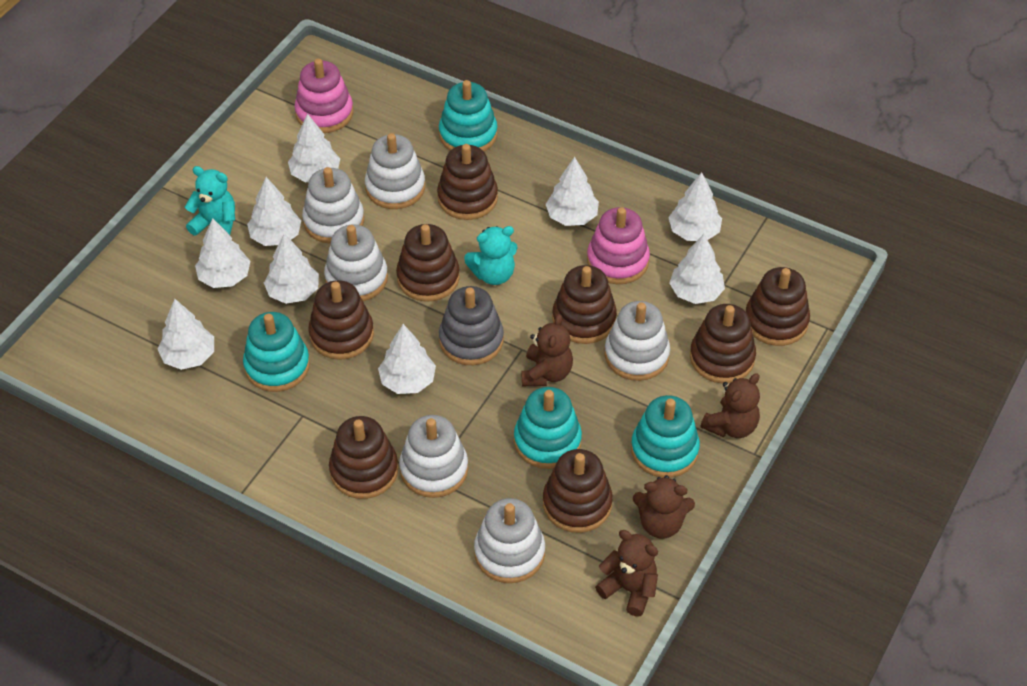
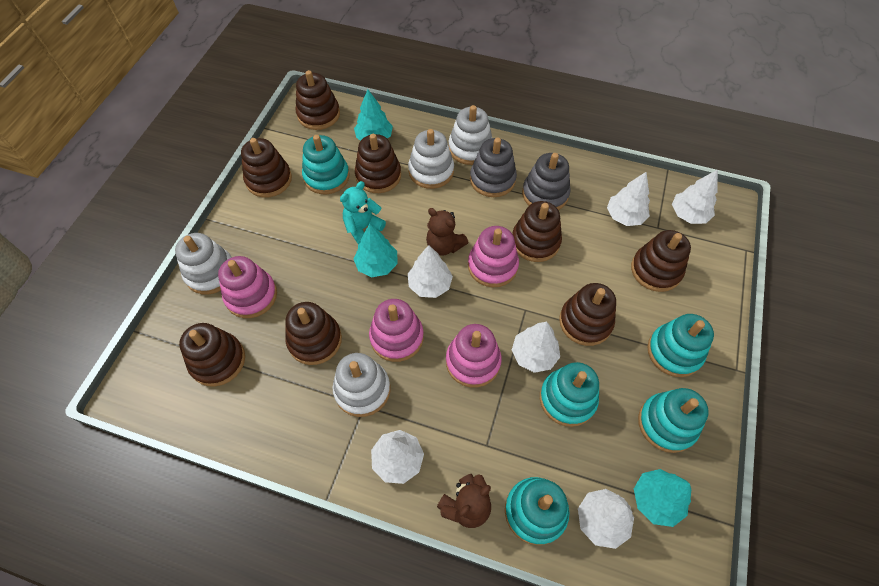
brown teddy bear: [522,314,573,386] [595,530,658,617] [633,475,695,539] [701,373,760,438] = 4 -> [426,208,469,256] [437,474,491,528] = 2
grey stacking toy: [439,286,504,365] = 1 -> [470,138,517,197] [522,153,570,210] = 2
pink stacking toy: [294,59,353,133] [587,207,650,284] = 2 -> [218,256,277,318] [369,299,424,362] [446,324,502,387] [468,226,519,287] = 4
turquoise stacking toy: [243,312,310,392] [439,80,497,151] [514,387,582,469] [631,395,700,478] = 4 -> [302,135,350,194] [505,477,569,545] [540,362,599,427] [638,388,709,453] [647,314,714,377] = 5
turquoise teddy bear: [185,166,235,236] [464,226,518,285] = 2 -> [340,181,386,244] = 1
turquoise tree: none = 0 -> [354,89,393,140] [354,224,397,277] [634,469,691,527] = 3
white stacking toy: [302,167,364,244] [324,225,388,301] [365,133,425,209] [399,415,468,498] [474,498,545,583] [605,301,670,381] = 6 -> [175,233,232,295] [332,353,390,417] [408,129,454,189] [449,105,492,165] = 4
white tree: [158,299,214,370] [195,218,250,288] [247,177,301,246] [264,234,319,304] [288,114,340,182] [378,324,436,394] [546,157,599,226] [668,172,722,241] [669,234,725,304] = 9 -> [371,430,424,484] [408,245,453,298] [512,322,560,373] [578,489,634,549] [607,172,650,226] [672,170,718,224] = 6

